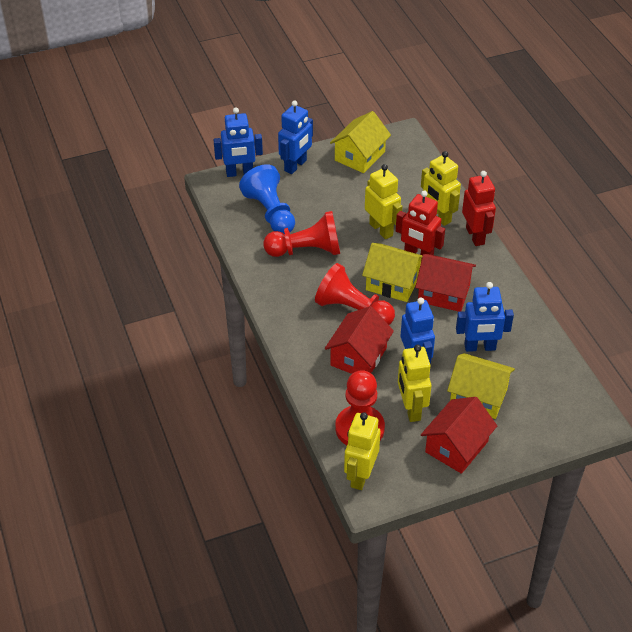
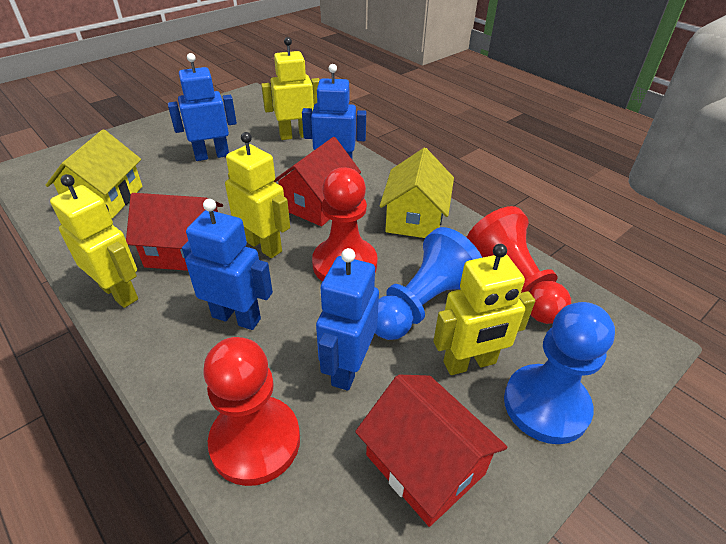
blue pawn: [239,164,295,234] = 1 -> [375,227,482,340] [504,302,615,444] = 2
red robot: [396,190,445,260] [462,171,496,246] = 2 -> none = 0
yellow house: [330,111,391,173] [362,243,423,302] [447,353,515,419] = 3 -> [46,130,143,219] [379,148,454,238] = 2

